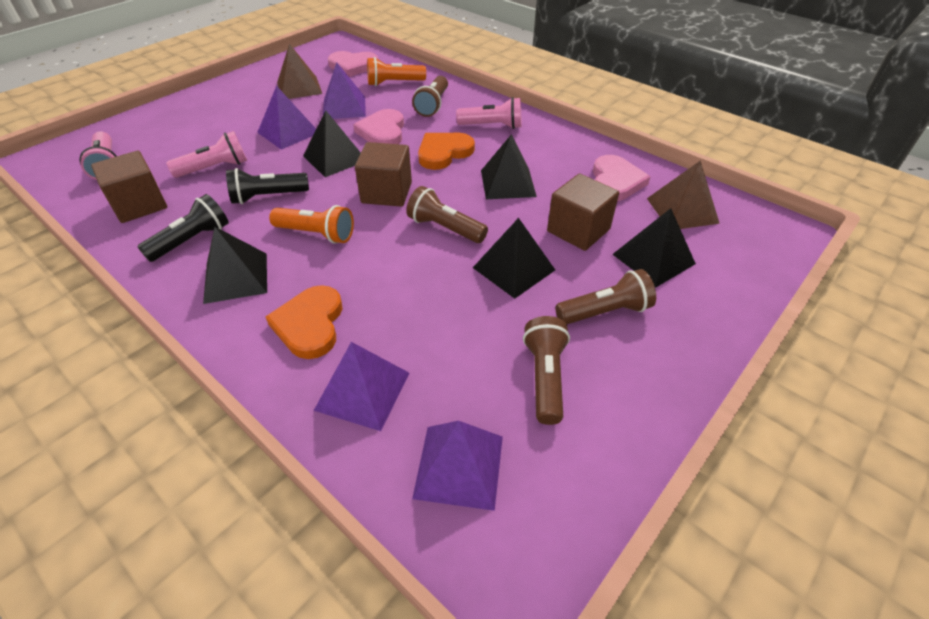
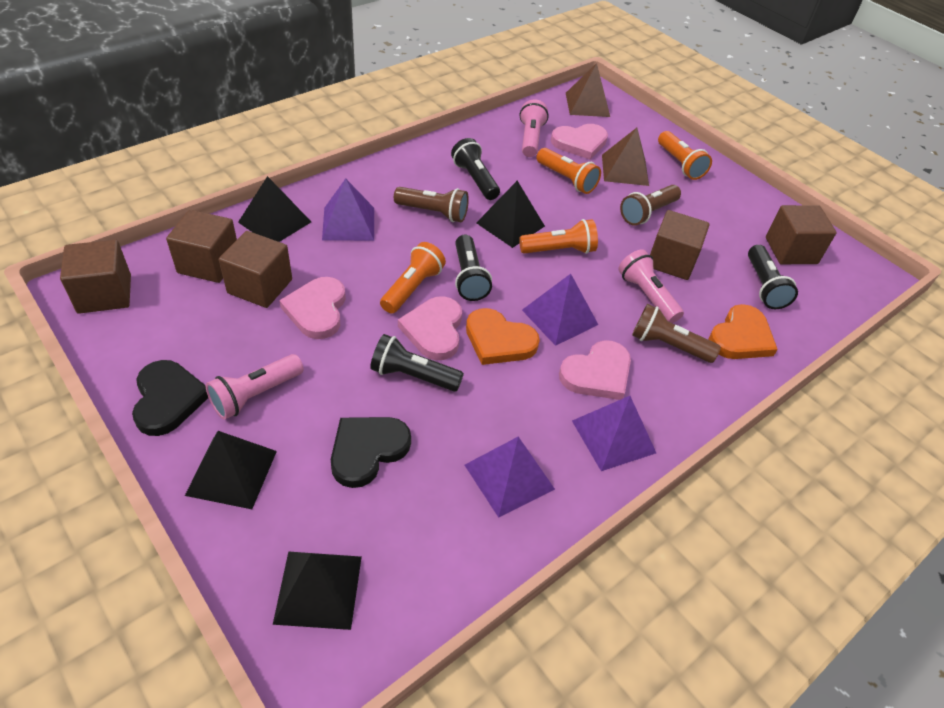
black flashlight: [137,194,229,262] [226,168,309,204] = 2 -> [370,334,464,392] [451,138,500,200] [455,234,492,301] [748,245,798,309] = 4
black heart: none = 0 -> [132,360,208,436] [331,417,411,488] = 2
black pyramid: [203,227,267,304] [303,110,361,177] [473,218,555,299] [481,134,537,199] [612,208,696,287] = 5 -> [185,431,277,509] [238,176,311,242] [273,551,362,630] [476,181,545,248] = 4
brown cube: [91,151,167,223] [355,142,412,207] [547,173,619,251] = 3 -> [60,240,131,314] [166,210,237,283] [219,231,292,308] [650,210,710,280] [766,205,837,264] = 5
brown flashlight: [406,186,488,243] [412,76,448,117] [523,316,570,425] [555,269,656,324] = 4 -> [394,187,469,222] [620,185,681,225] [632,304,721,363] = 3
orange flashlight: [269,205,354,244] [367,57,426,86] = 2 -> [380,242,446,313] [519,219,598,254] [536,148,601,194] [658,131,712,180] = 4
pink heart: [328,51,378,77] [353,109,404,144] [593,155,650,201] = 3 -> [279,277,346,339] [398,296,462,360] [551,124,608,159] [559,340,631,400] = 4

